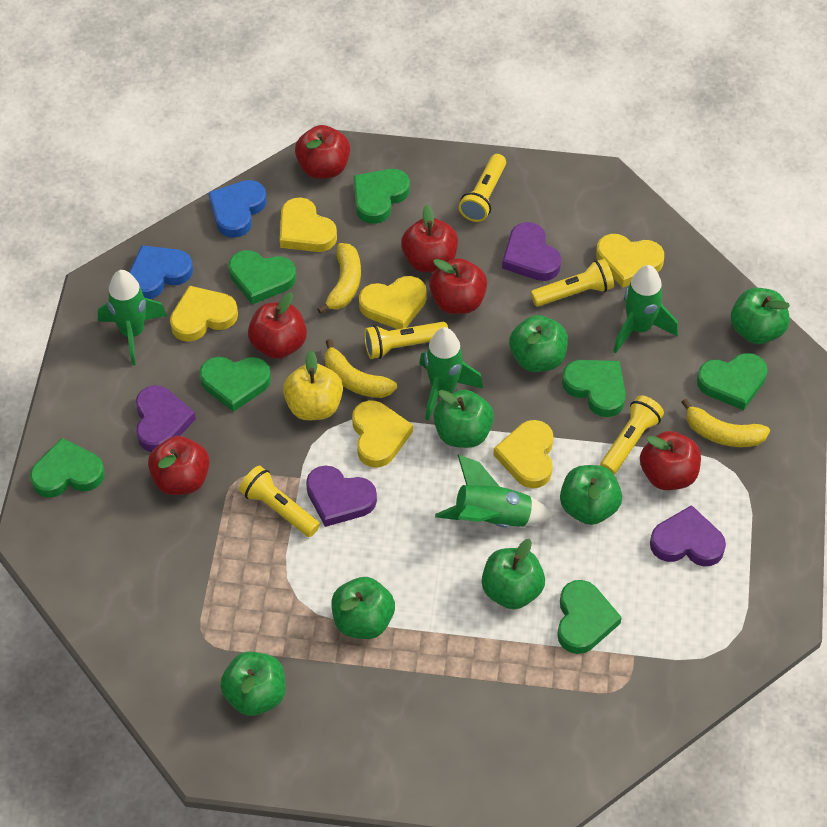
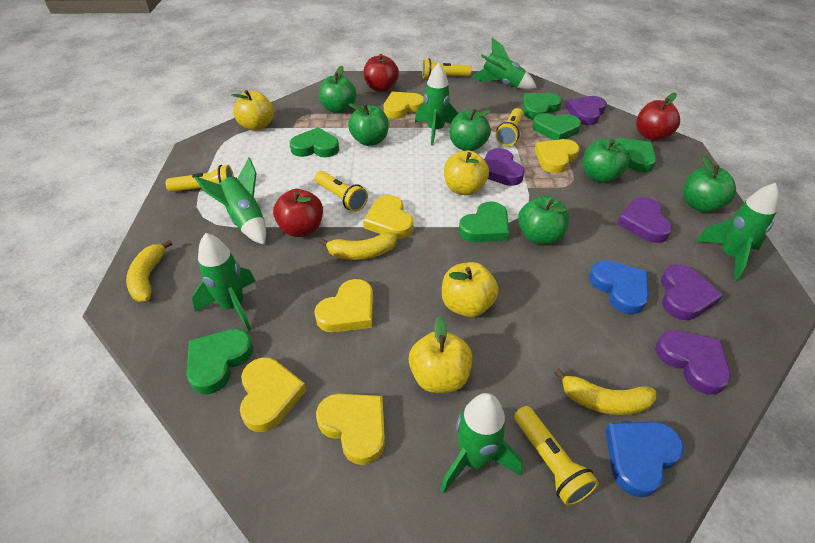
green apple: [220,652,285,716] [331,577,395,639] [433,390,494,448] [482,539,545,609] [509,315,568,372] [560,465,622,525] [731,288,790,344] = 7 -> [319,66,357,113] [348,103,389,146] [450,109,491,151] [518,196,569,244] [583,139,629,183] [683,155,736,213] = 6
green heart: [30,438,105,497] [199,357,271,412] [228,250,296,305] [353,169,410,224] [557,580,622,654] [562,360,626,417] [697,353,768,410] = 7 -> [186,329,253,394] [290,127,339,157] [458,201,509,242] [523,93,562,120] [533,113,581,140] [614,138,657,172] = 6
green rocket: [98,270,167,365] [419,327,483,421] [435,455,554,528] [613,265,678,353] = 4 -> [192,233,256,331] [195,158,267,245] [415,63,459,146] [440,393,522,494] [471,38,537,90] [696,183,779,281] = 6
purple heart: [136,385,196,452] [306,465,377,527] [502,222,561,281] [650,505,726,566] = 4 -> [484,148,525,186] [566,96,607,125] [617,197,672,243] [655,330,731,395] [661,264,723,320] = 5
red apple: [148,436,210,495] [248,292,307,359] [295,125,350,179] [401,204,458,272] [429,258,487,314] [640,431,701,490] = 6 -> [273,189,323,237] [364,54,399,92] [636,93,680,141] = 3
yellow apple: [283,350,343,420] = 1 -> [231,90,274,131] [409,316,472,393] [442,262,499,317] [444,150,489,195] = 4

